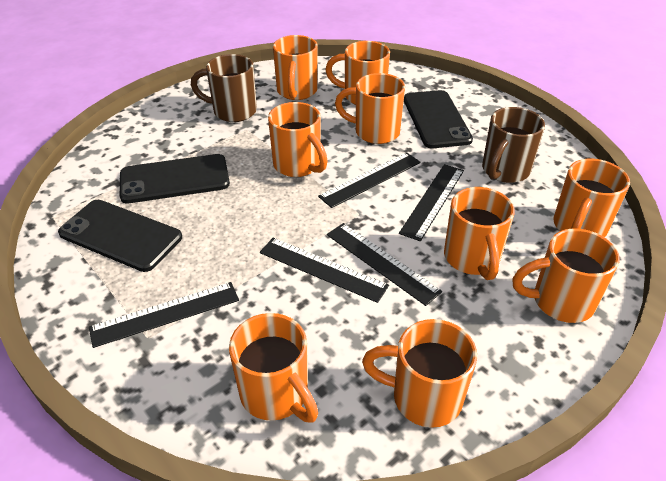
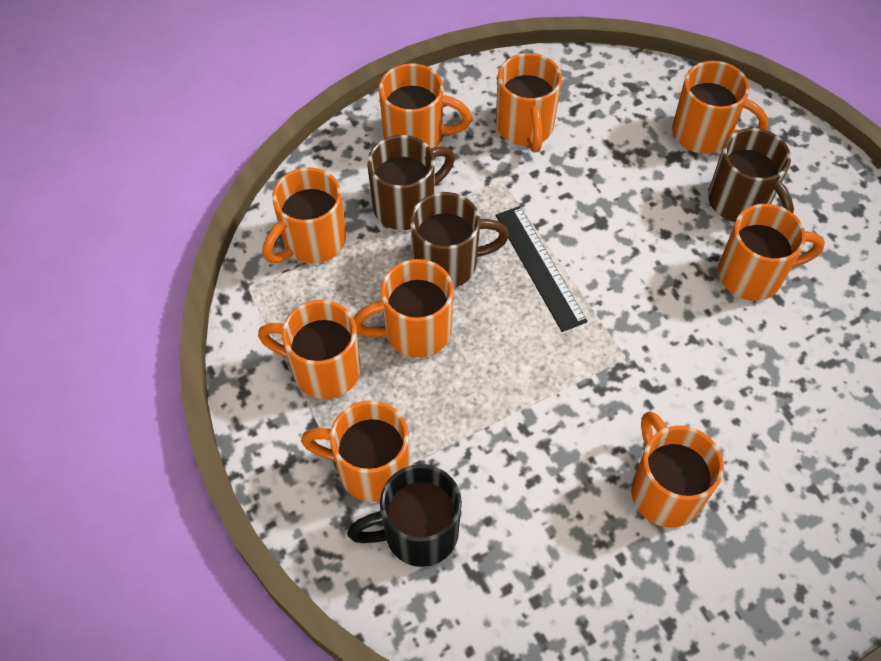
black mug: none = 0 -> [347,464,462,567] = 1
black phone: [58,200,182,272] [120,154,230,203] [404,90,473,148] = 3 -> none = 0
black ruler: [89,282,239,348] [260,238,389,303] [318,152,420,208] [327,223,442,306] [399,164,464,241] = 5 -> [496,206,588,332] = 1
brown mug: [191,54,257,122] [482,107,545,183] = 2 -> [367,135,455,230] [410,192,509,288] [708,128,794,222] = 3

